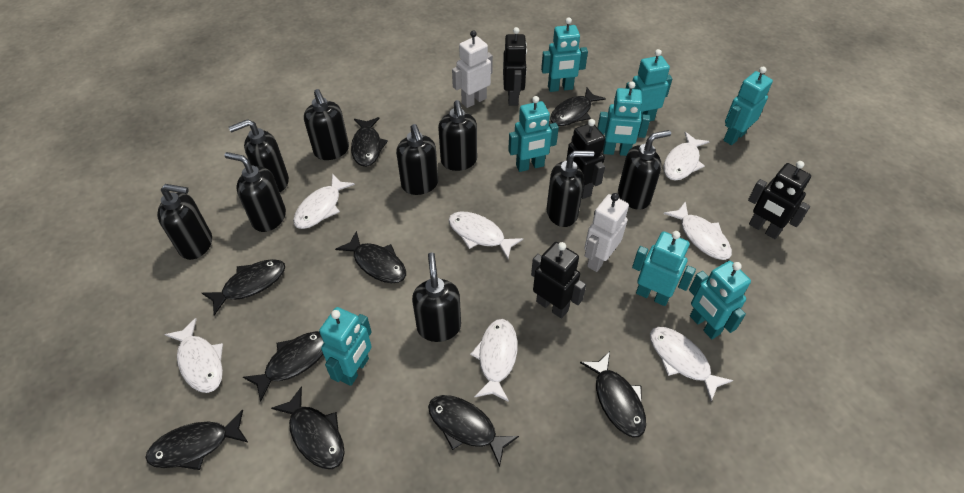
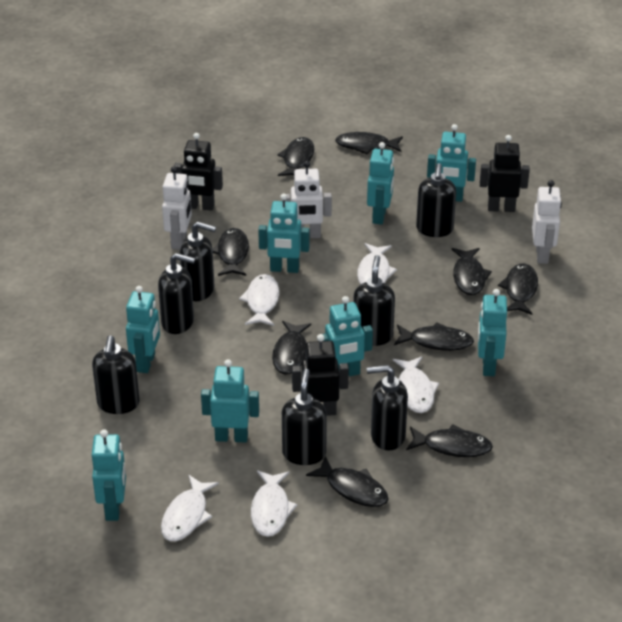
black robot: [503,27,527,106] [531,242,586,319] [566,119,605,199] [748,161,811,239] = 4 -> [174,133,223,211] [292,334,349,416] [480,135,530,212] = 3
black soap dispenser: [157,184,212,260] [225,152,286,232] [229,119,289,192] [304,89,349,160] [396,124,438,195] [412,253,461,342] [438,100,477,171] [546,151,594,227] [618,130,671,210] = 9 -> [92,335,140,414] [158,253,195,334] [180,222,216,301] [282,369,327,465] [354,255,395,346] [367,365,408,451] [416,163,456,237] = 7
white fish: [164,318,223,393] [293,173,355,229] [448,211,523,259] [470,319,518,402] [650,327,733,402] [664,132,710,181] [664,201,732,260] = 7 -> [161,475,219,541] [239,274,279,326] [251,471,297,537] [357,243,397,284] [393,356,439,413] = 5
white robot: [452,30,493,108] [584,193,629,272] = 2 -> [162,166,192,250] [282,161,332,238] [532,180,562,264] = 3

